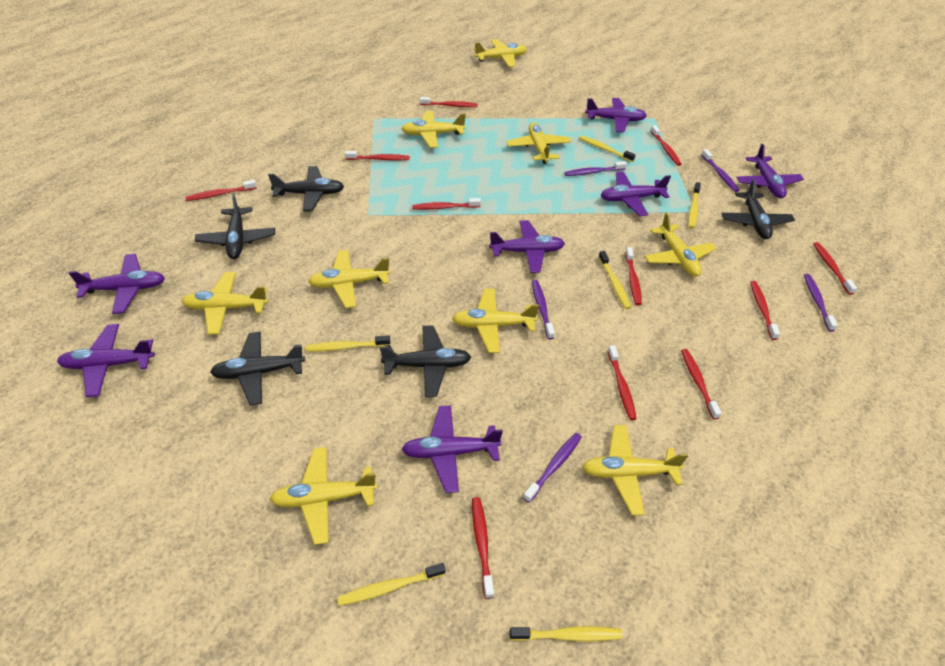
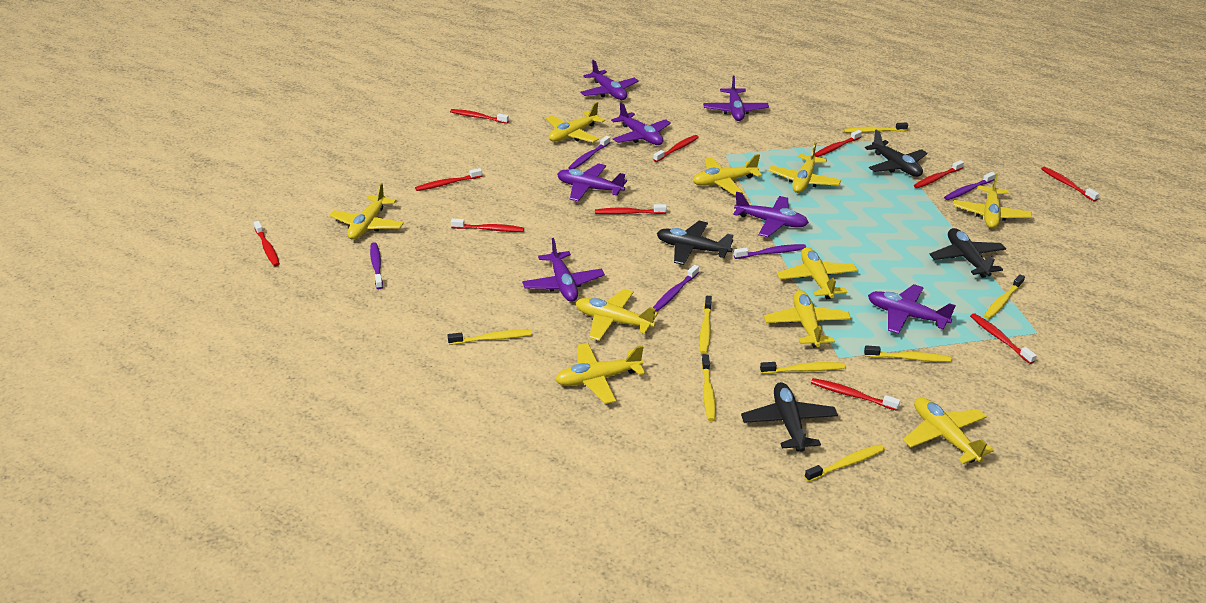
black plane: [195,194,275,259] [210,332,305,405] [268,166,344,211] [380,325,471,397] [721,179,795,239] = 5 -> [657,221,733,265] [741,382,838,452] [865,130,928,177] [929,228,1006,278] = 4
yellow plane: [181,272,268,334] [270,447,377,545] [308,250,390,308] [401,111,466,148] [452,289,539,353] [474,39,527,67] [506,122,571,164] [582,425,688,515] [644,213,717,277] = 9 -> [329,183,404,240] [546,102,605,142] [555,343,645,404] [576,289,658,341] [693,154,762,195] [764,290,851,348] [769,142,841,193] [777,247,858,299] [903,397,994,464] [954,173,1032,228] = 10
yellow toothbrush: [305,335,390,351] [337,563,445,606] [509,626,622,641] [579,136,635,162] [599,251,631,309] [688,182,701,229] = 6 -> [448,330,532,345] [700,296,712,354] [701,355,716,421] [760,362,846,374] [804,444,885,482] [844,123,908,133] [864,345,951,362] [984,274,1025,319] = 8

